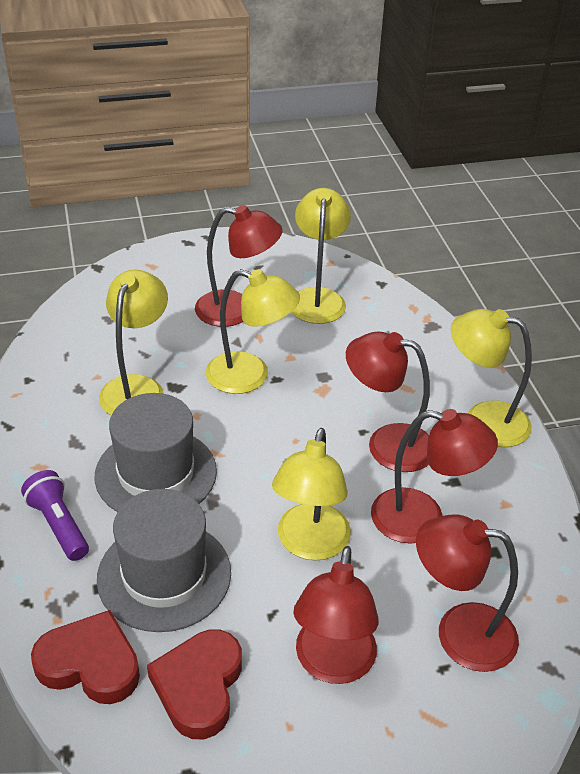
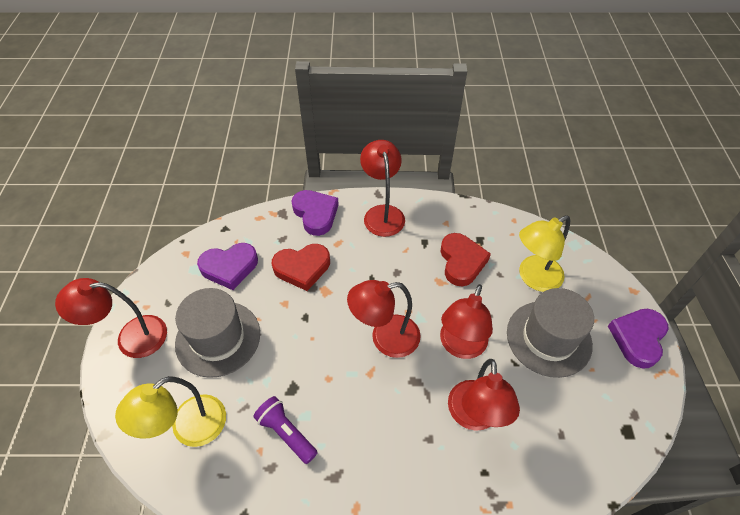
purple heart: none = 0 -> [197,243,258,290] [291,190,339,236] [608,309,669,369] = 3
yellow lamp: [99,270,168,415] [206,269,300,394] [272,428,351,561] [292,188,351,324] [451,309,532,447] = 5 -> [115,376,226,447] [519,215,570,292] = 2

